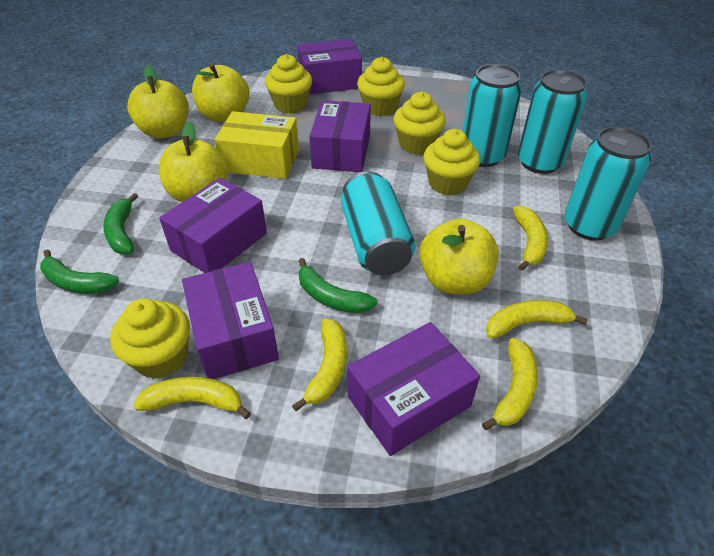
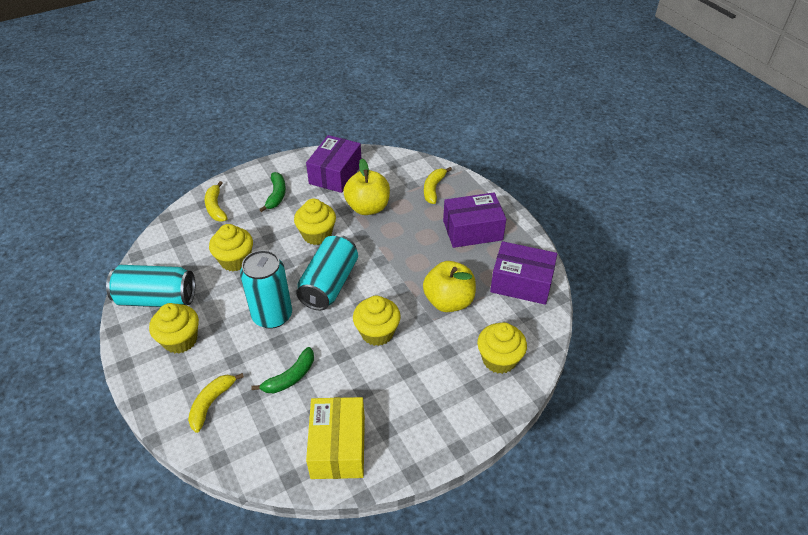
green banana: [40,249,119,294] [103,193,138,254] [299,258,377,313] = 3 -> [251,347,314,393] [259,172,286,212] = 2
purple box: [159,178,267,273] [182,262,279,379] [297,39,362,95] [309,100,371,172] [347,322,480,456] = 5 -> [306,135,362,193] [443,193,506,248] [490,241,557,305] = 3
turquoise can: [341,171,416,275] [463,64,522,167] [518,70,587,174] [565,127,652,241] = 4 -> [106,265,195,307] [240,250,292,329] [296,235,358,310] = 3
yellow apple: [127,65,189,138] [159,121,228,202] [192,63,249,122] [419,218,499,294] = 4 -> [343,159,390,215] [423,261,476,312] = 2
yellow banana: [133,377,251,419] [292,318,347,411] [482,338,538,430] [486,300,588,339] [513,206,548,271] = 5 -> [188,373,244,433] [205,181,228,222] [424,167,452,204] = 3

